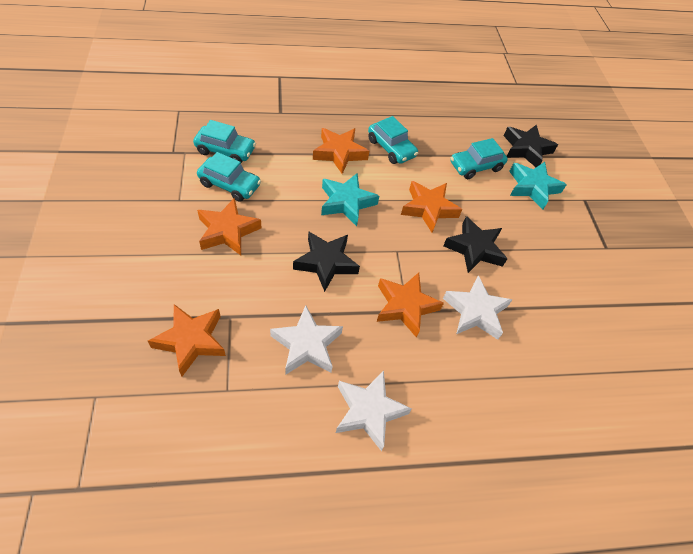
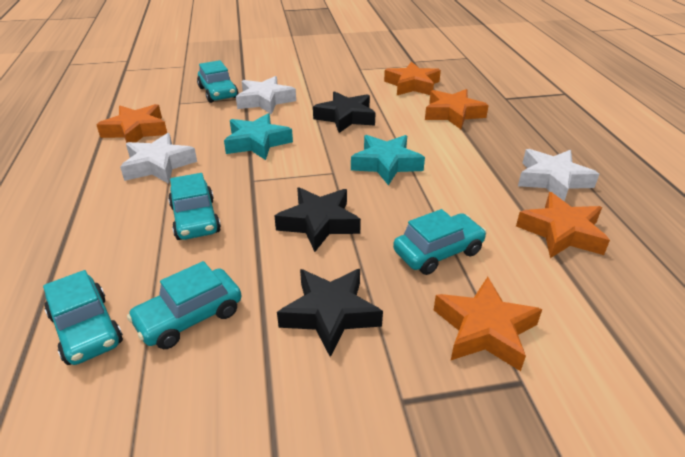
turquoise car: [193,120,256,163] [197,152,261,202] [368,116,418,164] [450,138,508,179] = 4 -> [43,270,123,365] [127,261,241,349] [168,173,221,240] [197,60,238,103] [393,209,487,275] = 5

